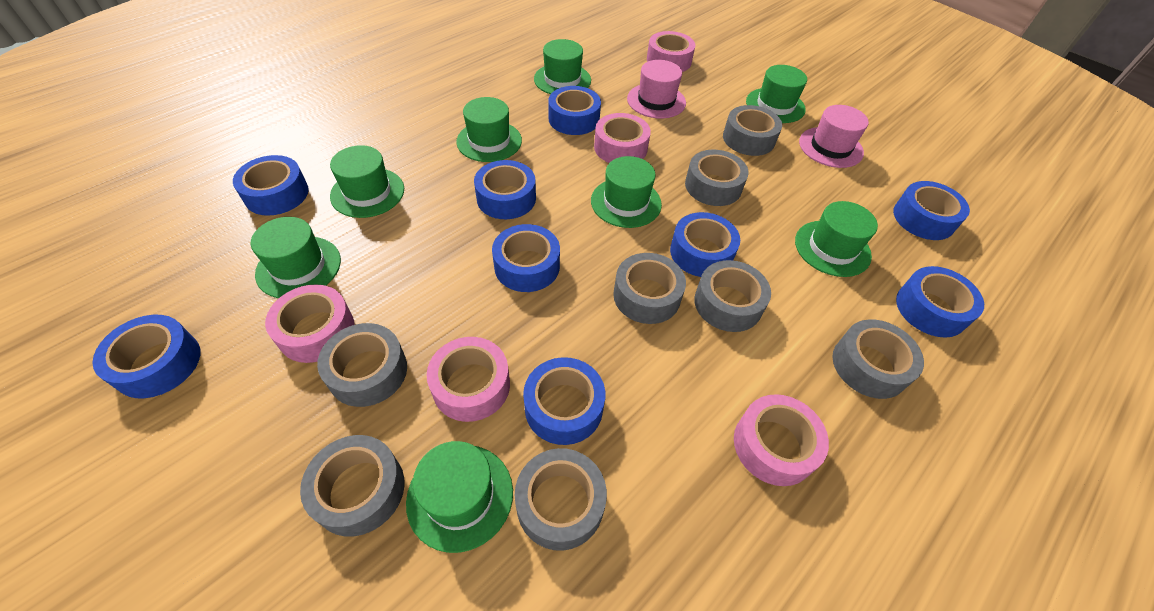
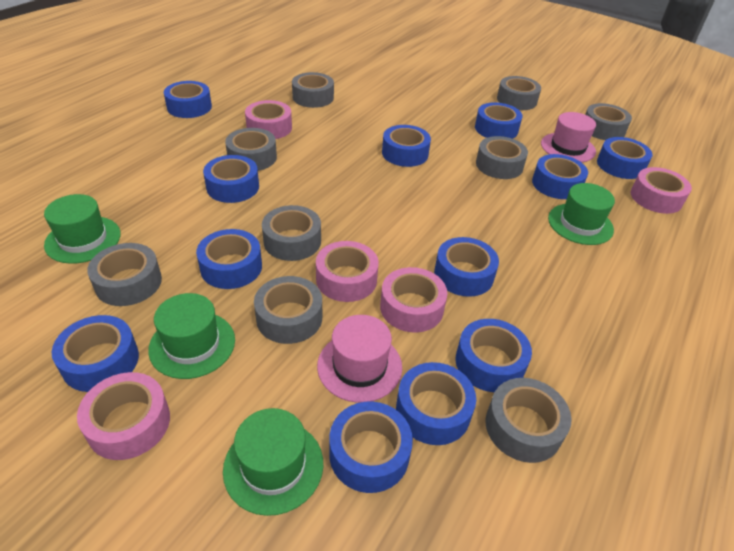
blue tape: [93,315,200,398] [233,155,309,216] [474,160,536,219] [492,224,560,292] [523,357,605,445] [548,86,601,135] [670,212,740,277] [893,181,970,240] [896,266,984,338] = 9 -> [51,315,139,392] [164,81,212,118] [196,229,262,289] [203,155,259,203] [329,402,413,493] [382,125,431,167] [396,362,476,445] [434,237,499,297] [455,319,532,392] [475,102,522,139] [532,154,588,199] [597,137,652,179] = 12
green hat: [251,217,341,298] [330,145,404,218] [406,441,513,553] [456,97,522,162] [534,39,591,94] [591,156,662,228] [746,65,807,123] [795,201,878,277] = 8 -> [44,194,121,264] [148,293,235,379] [223,408,323,516] [548,183,615,245] = 4
grey tape: [300,435,404,537] [317,323,407,407] [515,448,607,551] [613,253,686,324] [685,150,749,206] [694,260,771,332] [723,105,782,156] [832,319,924,399] = 8 -> [87,243,162,306] [225,128,277,171] [254,276,322,344] [262,205,321,261] [292,72,334,108] [476,136,528,179] [485,378,572,463] [497,76,541,110] [585,103,632,140] = 9

